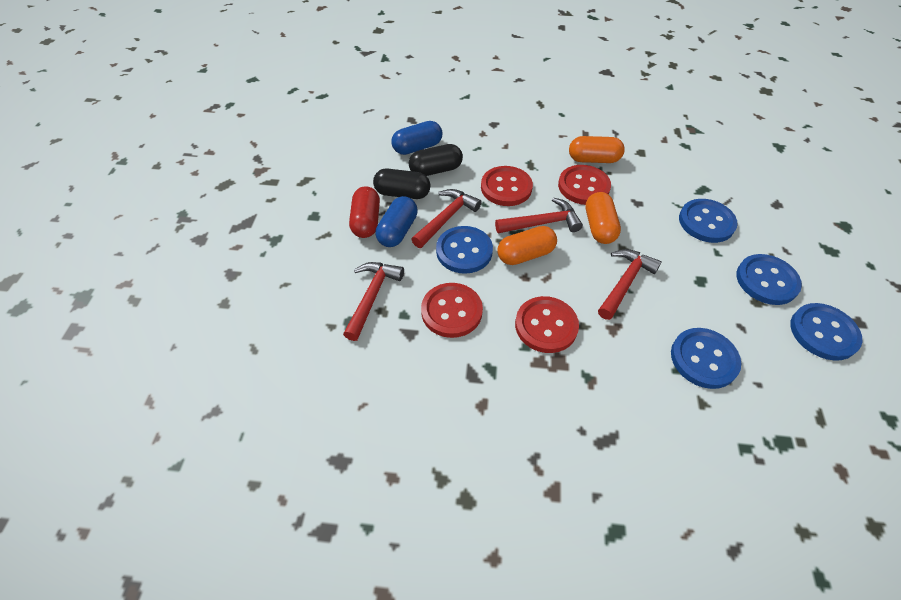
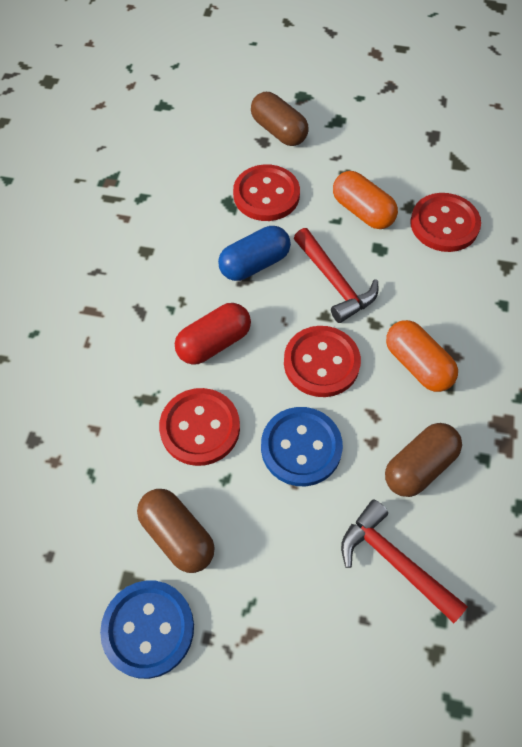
black capsule: [373,168,430,199] [409,144,463,176] = 2 -> none = 0
blue button: [436,226,493,274] [671,328,741,389] [679,199,738,243] [736,254,802,305] [790,303,862,361] = 5 -> [100,580,194,679] [261,407,343,486] = 2
blue capsule: [376,196,418,247] [391,121,442,155] = 2 -> [218,226,291,281] = 1
brown capsule: none = 0 -> [137,489,215,573] [251,92,308,146] [385,423,462,497] = 3
orange capsule: [498,226,557,265] [569,136,625,163] [586,192,621,244] = 3 -> [333,171,398,229] [386,320,458,392] = 2
red hammer: [343,262,404,341] [411,189,482,248] [495,198,583,233] [598,249,662,320] = 4 -> [294,228,378,323] [341,500,468,623] = 2

